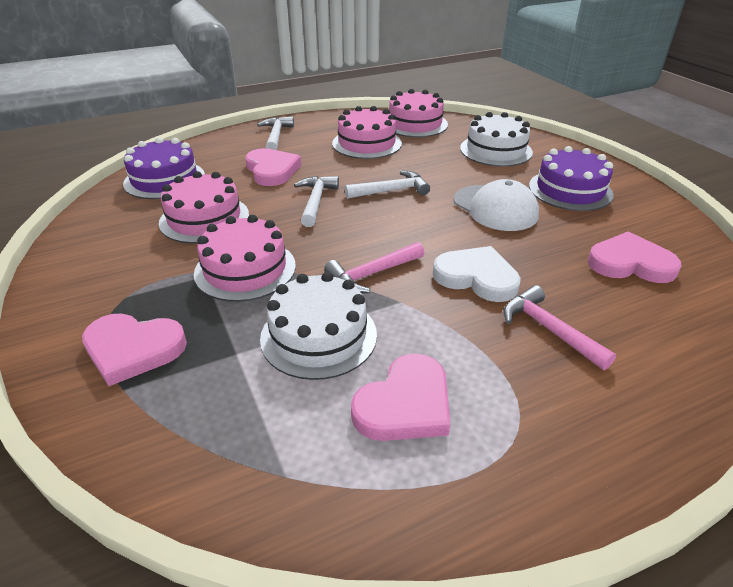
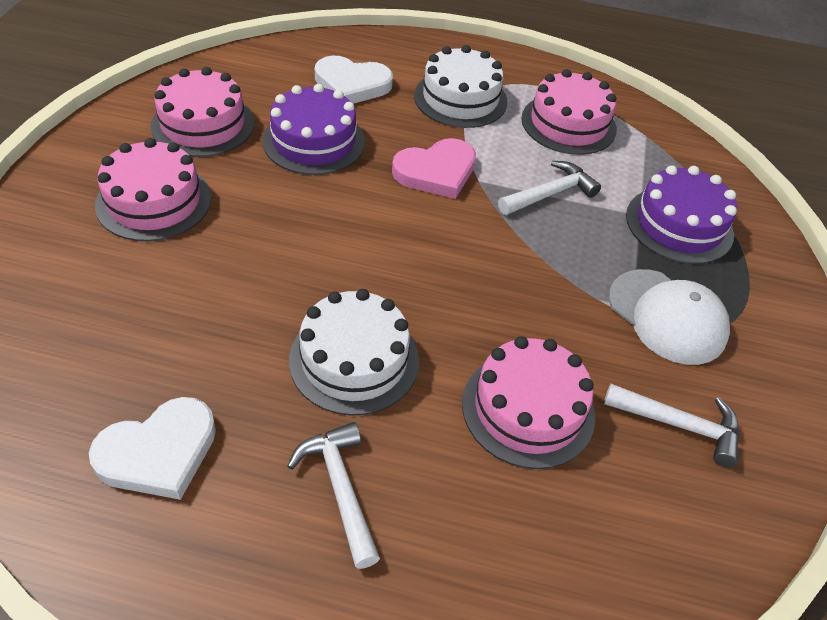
pink hammer: [324,242,425,293] [503,285,616,370] = 2 -> none = 0
pink heart: [82,314,187,386] [245,148,301,186] [351,353,450,441] [588,231,682,283] = 4 -> [392,138,476,199] = 1
white heart: [433,246,521,302] = 1 -> [89,397,216,500] [315,56,393,104] = 2

